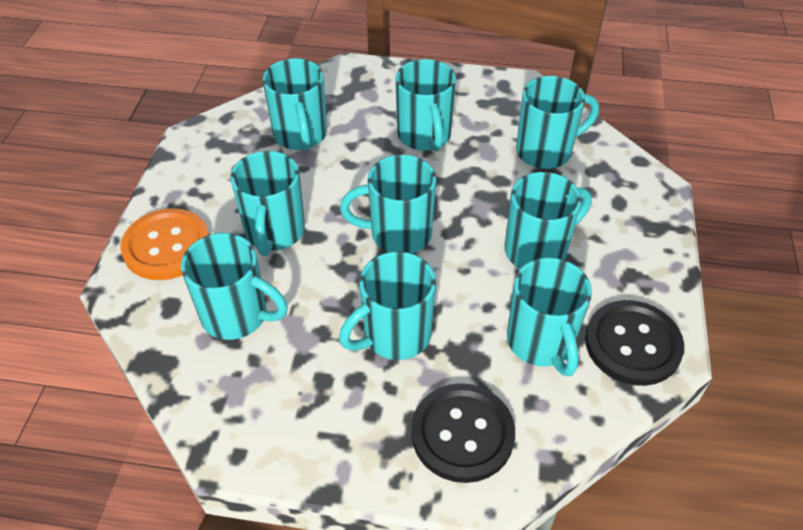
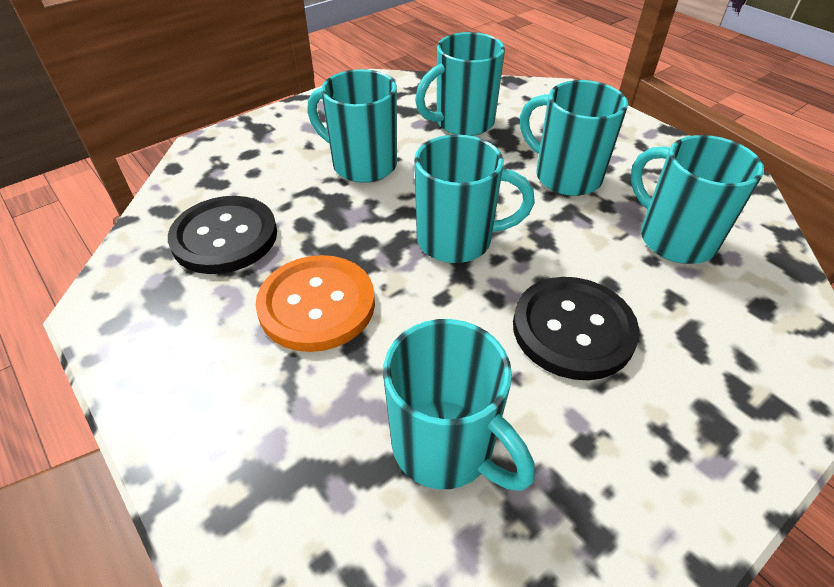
turquoise mug: [181,233,288,340] [230,151,305,256] [263,58,327,151] [339,251,436,360] [340,154,436,254] [395,59,456,152] [505,172,592,269] [507,257,592,376] [516,76,599,169] = 9 -> [307,69,397,183] [383,319,535,491] [414,134,535,263] [415,32,505,136] [520,80,628,196] [631,135,764,264] = 6

